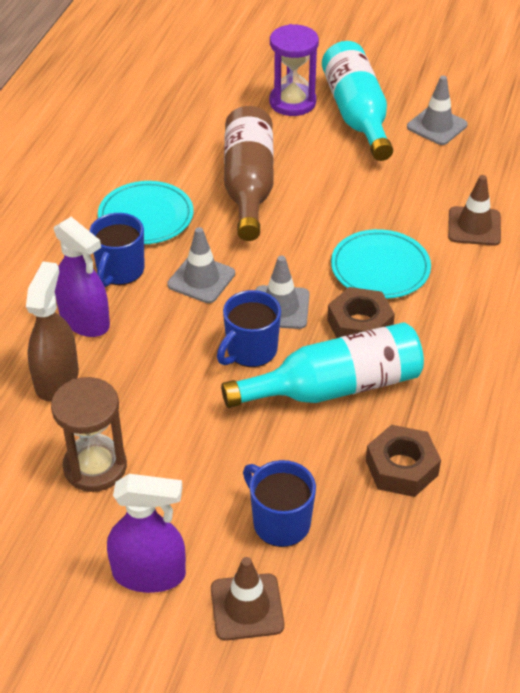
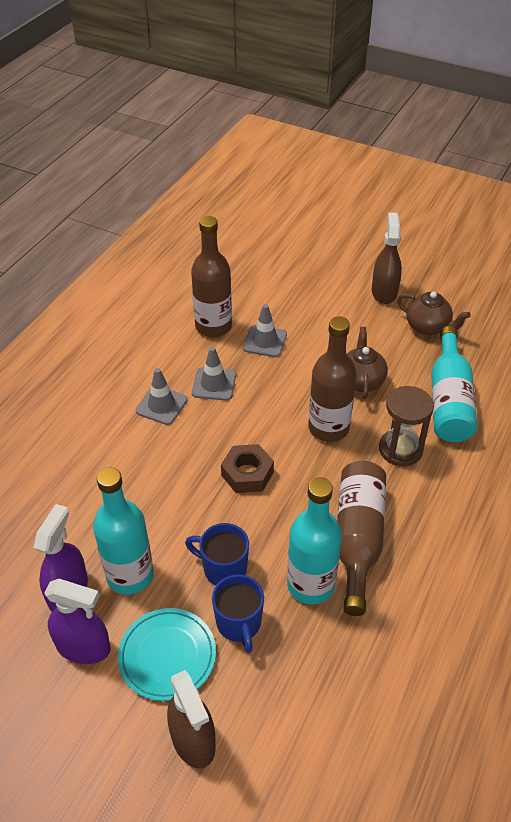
blue mug: [89,213,145,287] [217,290,281,367] [243,460,316,547] = 3 -> [185,523,249,586] [212,574,264,653] = 2
brown bottle: [224,106,274,241] = 1 -> [191,216,232,337] [308,316,357,442] [337,461,386,616] = 3
brown nut: [327,287,395,338] [366,425,441,497] = 2 -> [221,444,274,493] = 1
brown spray bottle: [26,262,79,401] = 1 -> [167,670,216,768] [372,212,402,304] = 2
brown teapot: none = 0 -> [347,327,388,399] [397,291,471,335] = 2
brown traffic cone: [211,557,284,641] [448,175,501,246] = 2 -> none = 0
purple hourglass: [269,24,319,116] = 1 -> none = 0
turquoise bottle: [221,322,424,408] [322,41,393,161] = 2 -> [93,467,154,594] [287,477,342,605] [431,326,477,442] = 3
turquoise plate: [98,181,193,244] [331,229,431,299] = 2 -> [118,608,216,701] = 1

